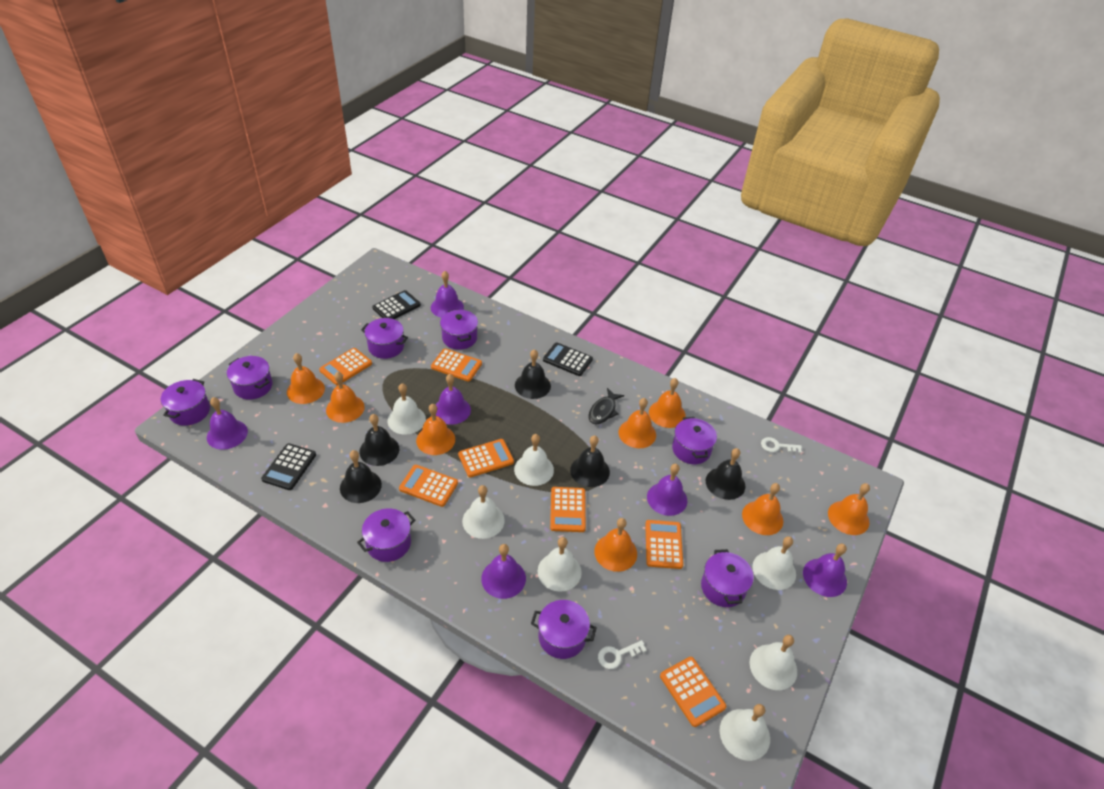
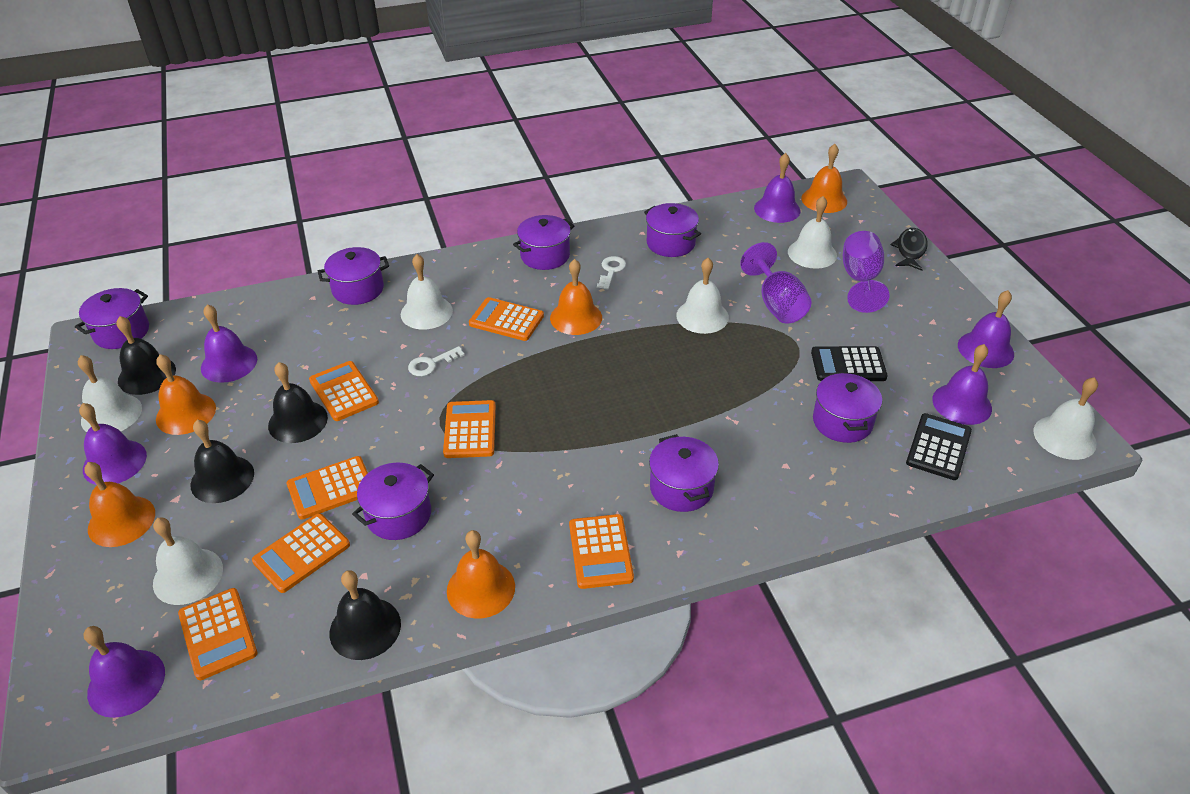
black bell: [340,450,382,503] [359,414,399,466] [515,349,551,399] [570,435,610,487] [706,448,745,500] = 5 -> [116,316,176,395] [191,420,254,503] [268,362,328,443] [330,570,401,660] = 4
black calculator: [261,443,316,490] [372,290,421,319] [543,342,593,376] = 3 -> [811,346,888,381] [906,413,972,480] = 2
orange bell: [287,353,325,404] [326,372,365,423] [416,404,455,455] [594,518,637,572] [619,398,656,448] [649,378,686,428] [742,483,783,535] [828,483,870,535] = 8 -> [84,462,155,547] [156,354,216,435] [447,530,515,618] [550,259,602,335] [801,144,847,213] = 5
purple goblet: none = 0 -> [740,242,812,324] [843,231,889,313] = 2
purple pot: [161,379,210,426] [227,356,273,400] [357,508,415,562] [361,318,408,359] [440,309,478,350] [531,600,597,659] [672,417,717,464] [701,549,753,607] = 8 -> [75,288,149,349] [318,247,389,305] [352,463,434,540] [513,215,574,270] [644,203,701,257] [649,434,719,512] [813,372,882,443] = 7
white bell: [387,383,426,435] [462,485,505,539] [514,434,554,486] [538,537,582,592] [720,704,770,761] [749,635,797,690] [752,536,796,590] = 7 -> [78,355,142,432] [153,517,223,605] [401,254,453,330] [676,258,729,334] [788,196,837,269] [1034,377,1098,460] = 6

